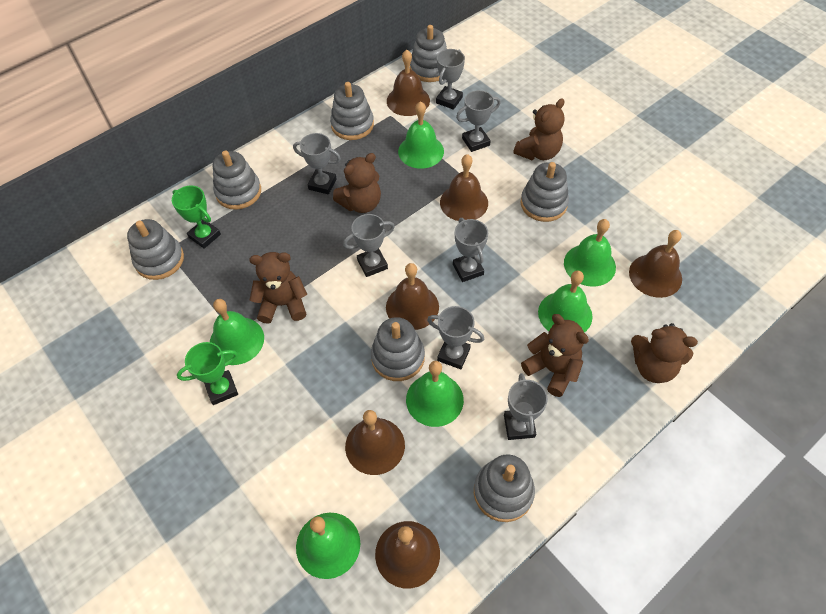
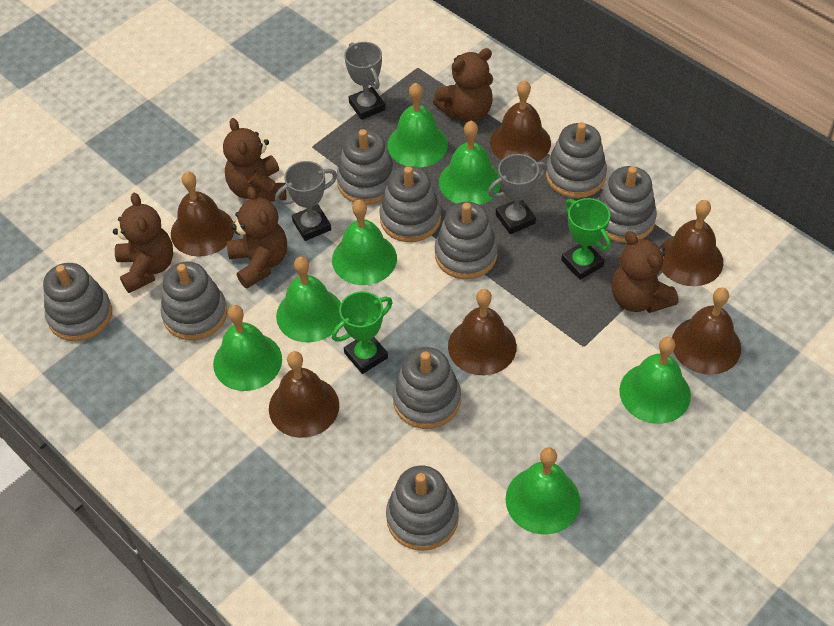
green bell: [210,299,264,365] [296,513,360,579] [398,101,444,169] [406,361,464,427] [538,270,593,333] [564,219,616,287] = 6 -> [213,305,282,391] [276,256,341,342] [332,200,397,285] [387,83,448,168] [439,121,501,205] [505,447,580,535] [619,337,691,424] = 7
grey stacking toy: [127,219,184,280] [213,150,261,210] [330,82,374,140] [371,317,425,381] [410,25,447,82] [474,454,535,522] [521,162,569,222] = 7 -> [43,263,112,341] [161,262,227,340] [337,129,396,205] [379,166,441,242] [386,465,459,551] [393,347,461,429] [435,202,498,279] [546,122,607,198] [598,166,657,243] = 9
grey trophy: [293,133,341,194] [343,214,395,277] [427,306,484,369] [436,49,465,110] [453,218,488,282] [456,90,501,152] [504,373,548,440] = 7 -> [275,161,337,241] [344,42,386,120] [488,154,548,234] = 3

